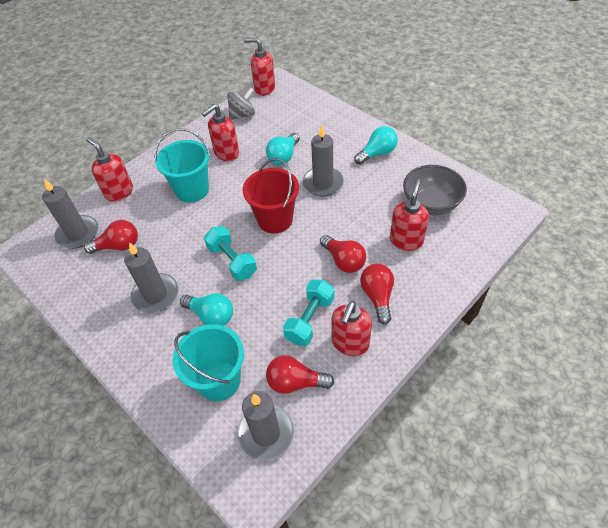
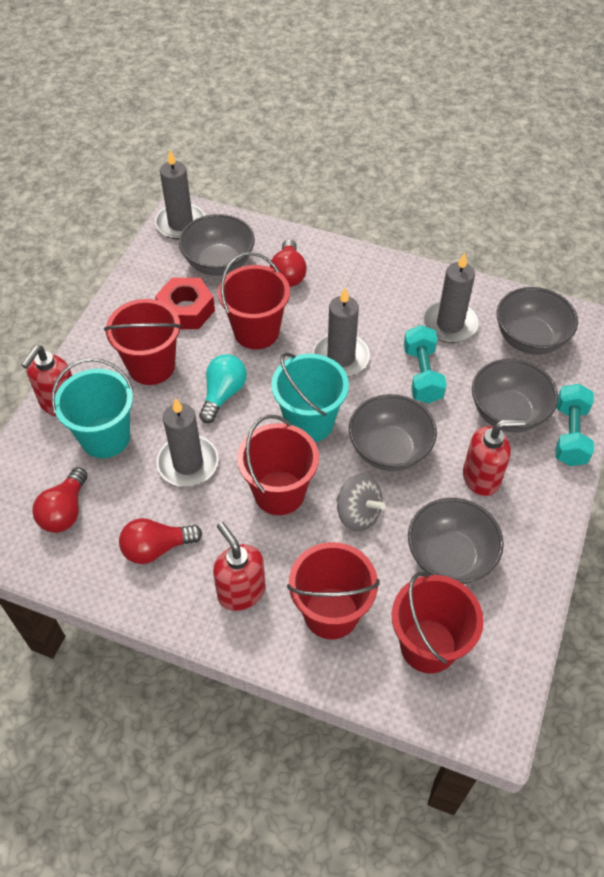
grey bowl: [403,165,467,216] = 1 -> [179,214,255,276] [349,394,437,471] [408,498,504,584] [472,359,558,433] [497,287,578,355] = 5
red bucket: [243,158,299,234] = 1 -> [104,299,182,385] [218,252,290,349] [237,415,319,515] [287,542,380,639] [392,572,484,673] = 5
red light bulb: [84,220,138,254] [266,355,334,394] [320,235,366,273] [360,264,394,325] = 4 -> [32,467,88,533] [119,518,202,564] [270,239,307,287] = 3
red nut: none = 0 -> [155,278,215,329] = 1
red soap dispenser: [86,137,133,202] [202,104,239,161] [244,38,275,96] [332,301,372,356] [390,179,429,251] = 5 -> [21,346,72,416] [213,522,265,611] [463,419,526,496] = 3
turquoise light bulb: [180,293,233,326] [266,133,300,165] [354,126,398,165] = 3 -> [199,354,247,423] = 1

